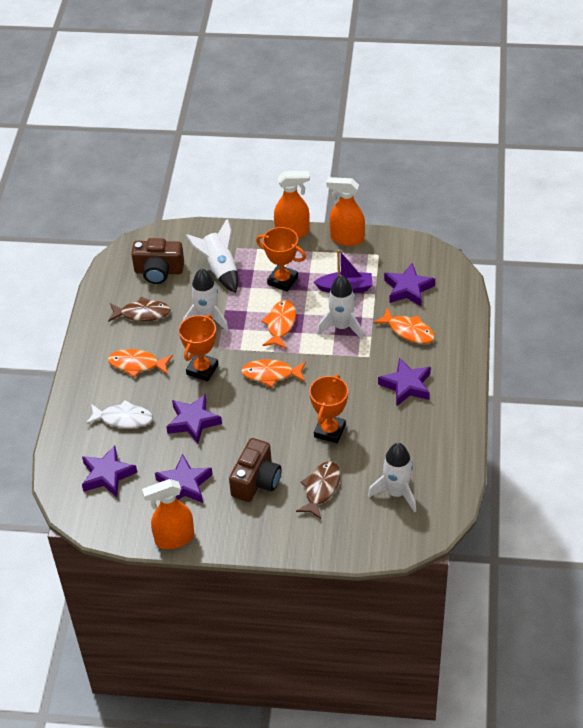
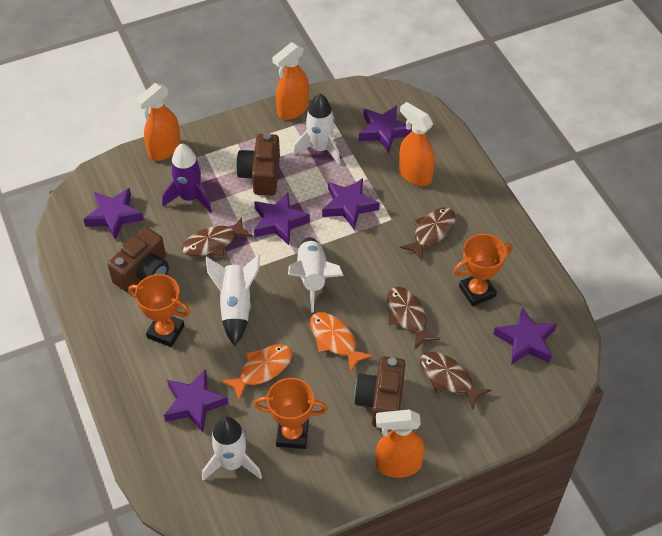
brown camera: [131,238,184,284] [229,438,282,502] = 2 -> [107,227,169,292] [236,133,280,195] [354,356,405,428] = 3
brown fish: [108,297,171,322] [296,461,340,519] = 2 -> [182,217,253,256] [387,287,440,350] [400,207,456,261] [420,352,491,410] = 4
orange fish: [108,349,173,377] [241,359,306,387] [261,300,296,349] [373,308,435,344] = 4 -> [221,344,292,401] [310,312,373,373] = 2
orange spray bottle: [142,479,194,549] [274,171,310,239] [326,177,365,246] = 3 -> [135,83,181,161] [272,42,309,120] [376,410,425,478] [399,102,435,186] = 4
purple boat: [314,249,373,293] = 1 -> none = 0
purple rocket: none = 0 -> [162,143,212,213] = 1
purple star: [82,446,137,497] [155,454,213,503] [166,394,222,444] [378,358,431,406] [384,263,435,306] = 5 -> [83,188,144,240] [164,369,229,432] [254,193,310,245] [322,178,380,229] [359,105,412,152] [494,307,557,365] = 6
white fish: [86,400,153,428] = 1 -> none = 0

